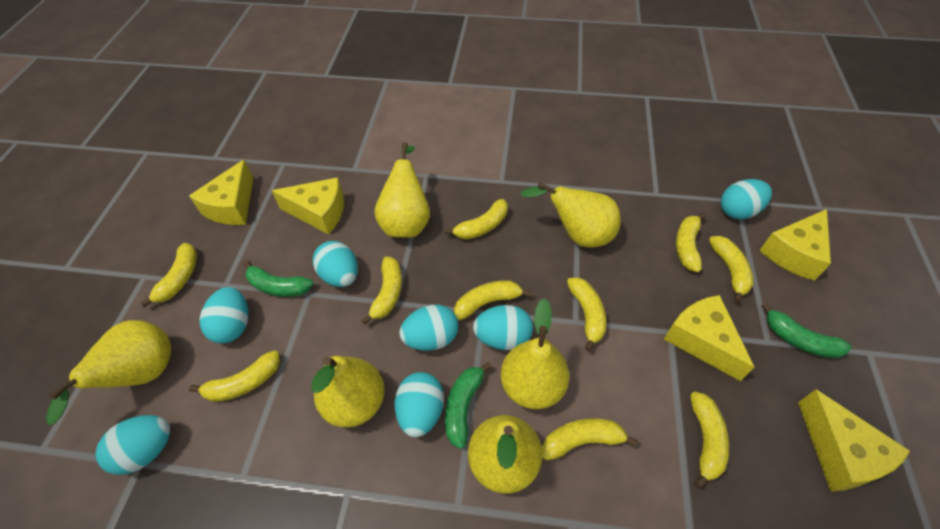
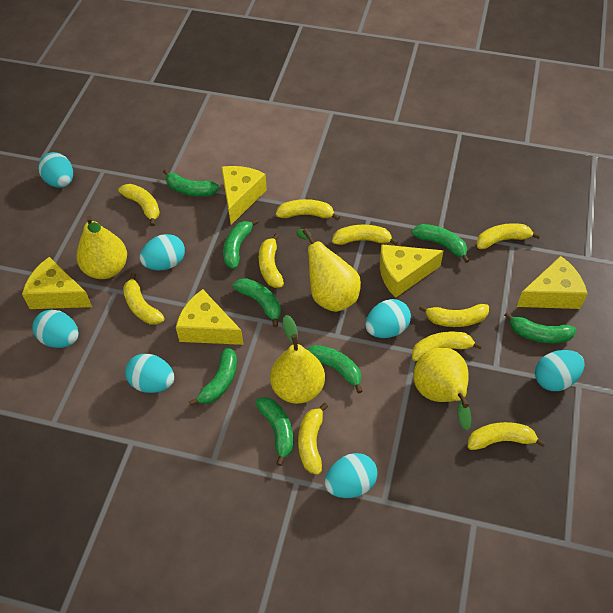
green banana: [244,260,313,297] [445,362,492,449] [761,302,851,358] = 3 -> [163,169,219,197] [189,347,237,406] [223,218,259,269] [233,278,281,327] [255,397,293,466] [306,345,362,394] [412,224,470,263] [504,312,576,343] = 8
yellow pear: [46,320,171,425] [311,356,385,427] [374,142,430,238] [468,415,542,493] [501,298,569,409] [520,182,621,248] = 6 -> [76,215,127,279] [270,315,325,404] [296,229,361,312] [414,348,472,430] = 4

